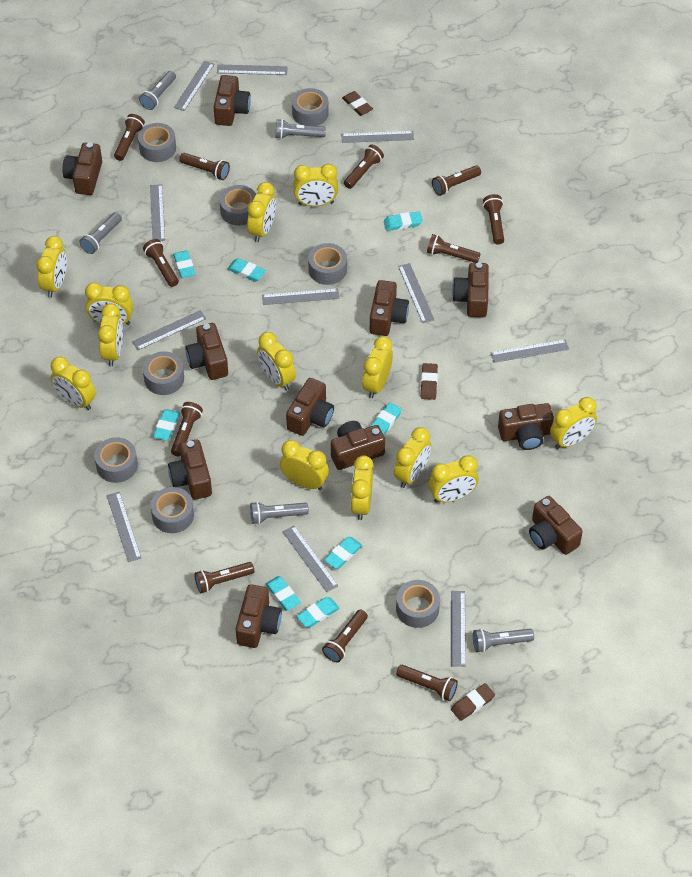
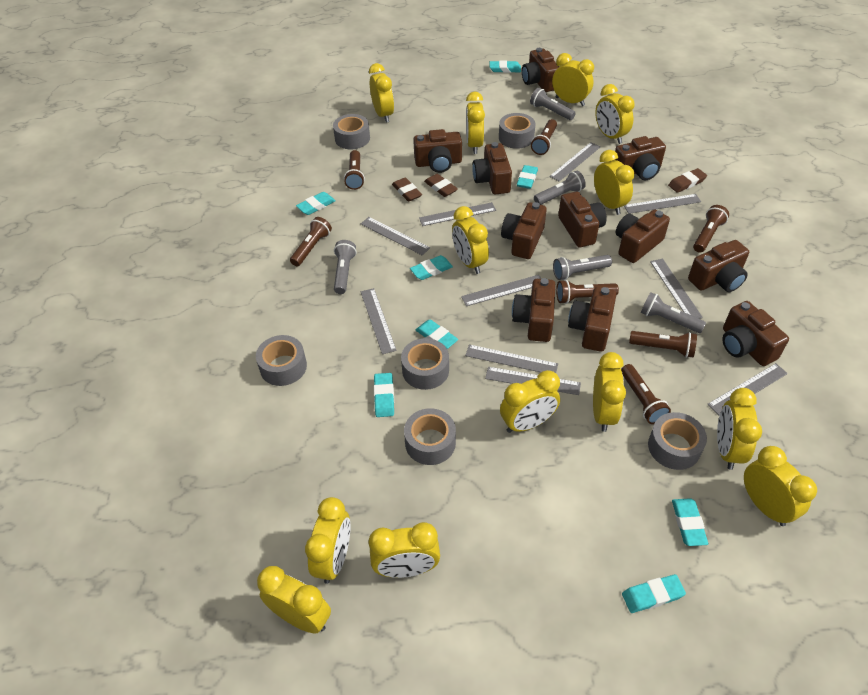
brown flashlight: [114,114,145,161] [143,239,179,287] [171,402,203,456] [179,153,230,180] [194,562,255,593] [322,610,368,662] [344,145,384,189] [396,665,458,701] [427,234,481,263] [432,165,481,196] [483,194,504,244] = 11 -> [290,217,332,266] [344,150,365,190] [531,119,557,155] [556,280,619,304] [621,364,671,424] [629,331,697,358] [693,205,729,253] = 7
grey ruler: [107,492,141,562] [132,310,206,350] [150,184,165,241] [174,61,215,111] [217,65,288,75] [262,288,339,305] [283,526,338,592] [341,131,414,143] [398,263,434,323] [451,591,466,667] [490,339,569,363] = 11 -> [361,217,430,255] [361,288,397,354] [419,202,496,226] [461,275,541,306] [465,344,558,373] [485,367,581,395] [549,142,600,181] [624,194,701,214] [650,258,703,319] [707,363,788,415] = 10
grey tape: [94,437,138,483] [138,123,176,162] [143,351,184,395] [151,487,194,533] [219,185,256,226] [292,88,328,126] [308,243,347,285] [396,580,440,628] = 8 -> [256,335,307,386] [333,114,370,149] [401,338,449,390] [404,408,456,465] [499,113,535,149] [648,412,707,470] = 6

